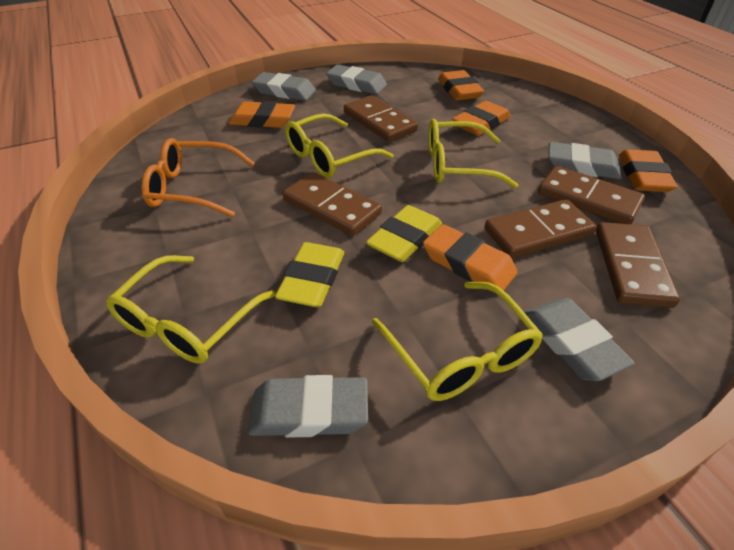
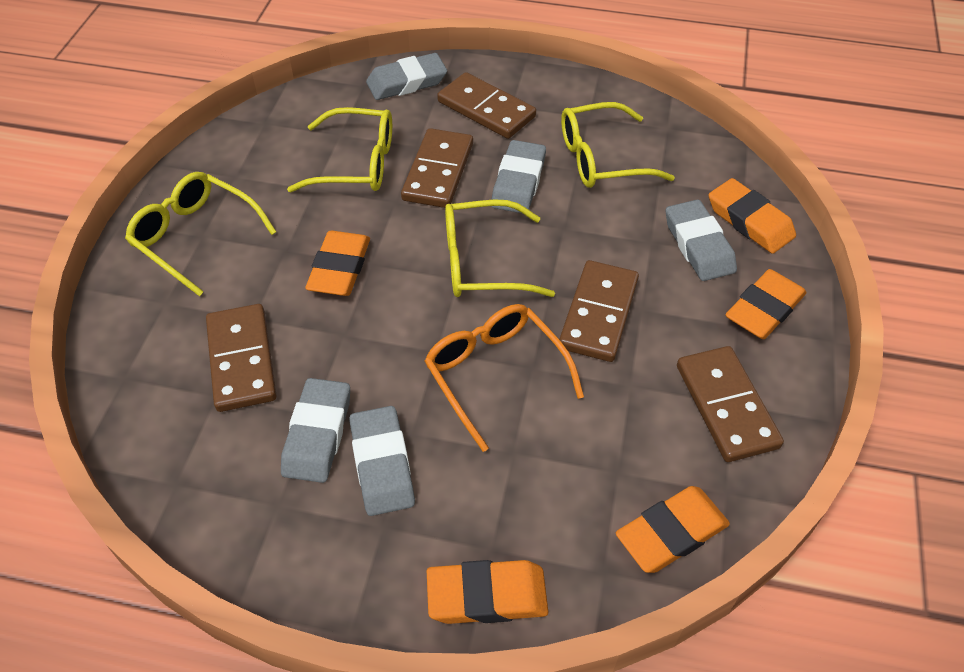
yellow eraser: [275,242,344,307] [366,205,442,262] = 2 -> none = 0

